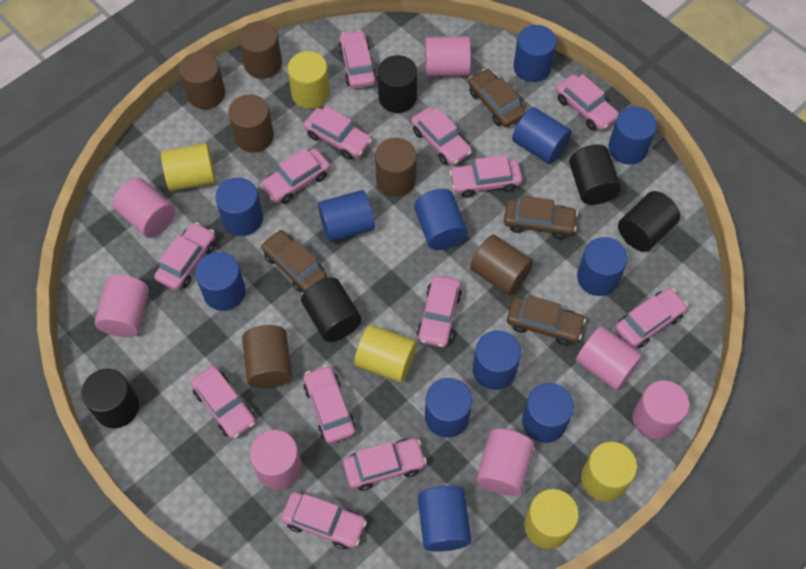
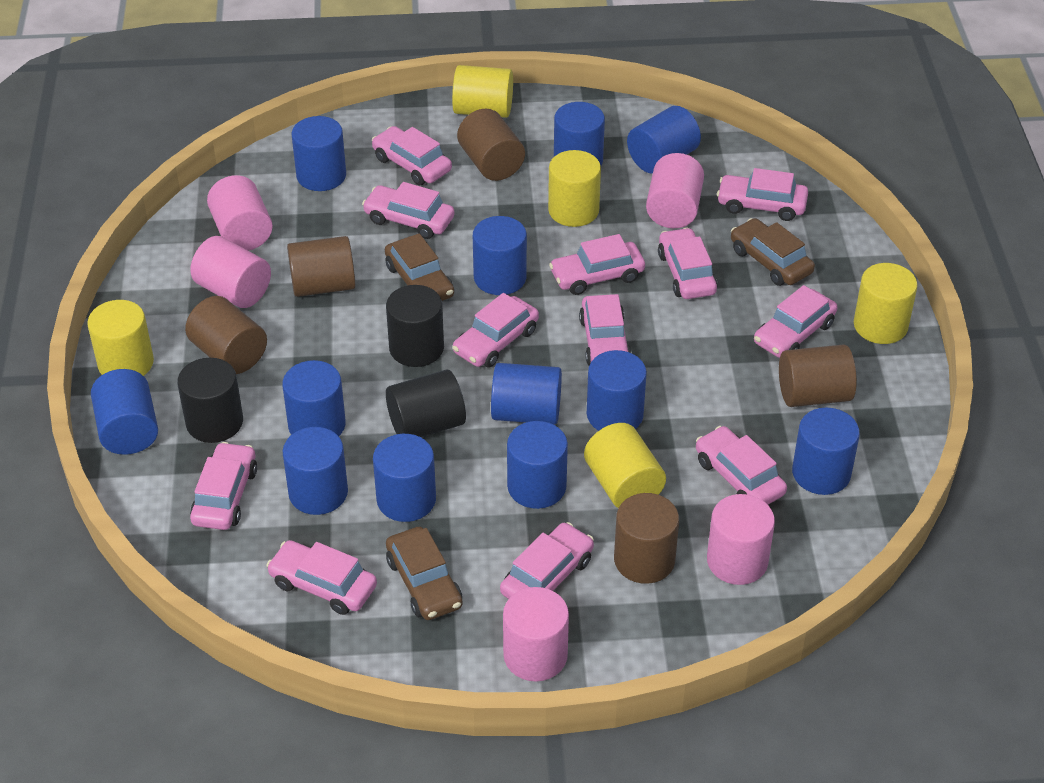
black cylinder: [81,369,139,428] [301,277,362,342] [378,55,417,113] [569,145,621,205] [618,191,680,252] = 5 -> [177,358,243,443] [386,285,444,367] [386,369,466,437] = 3
brown car: [261,230,327,293] [468,69,525,127] [504,195,578,239] [507,295,586,345] = 4 -> [385,233,454,301] [386,527,463,620] [731,218,815,286] = 3
brown cylinder: [179,51,225,109] [228,94,274,153] [239,21,282,79] [242,325,292,388] [375,138,417,196] [470,235,533,295] = 6 -> [185,296,267,374] [287,236,355,297] [457,109,525,181] [614,493,679,584] [779,344,857,407] = 5
pink car: [154,222,216,291] [190,366,256,439] [260,148,330,204] [281,492,367,549] [303,365,356,444] [304,106,372,159] [338,30,377,89] [343,438,427,491] [411,107,472,166] [417,276,462,347] [449,155,522,198] [556,74,619,131] [615,288,688,348] = 13 -> [190,442,257,530] [266,540,377,615] [362,182,455,239] [372,126,452,185] [452,293,539,368] [500,522,594,599] [549,234,645,295] [579,294,632,366] [658,228,717,299] [696,426,787,505] [717,168,808,221] [754,285,837,358] = 12
pink cylinder: [95,275,149,337] [113,178,175,238] [250,430,302,490] [425,36,471,77] [476,429,534,496] [576,326,643,390] [633,380,689,440] = 7 -> [190,236,271,308] [207,175,273,251] [503,587,569,682] [646,153,704,228] [707,494,775,585] = 5

